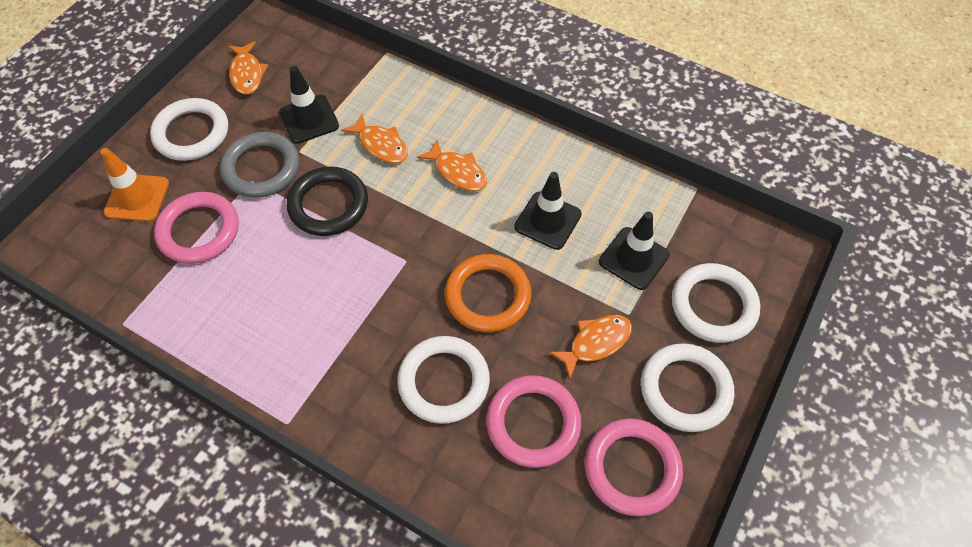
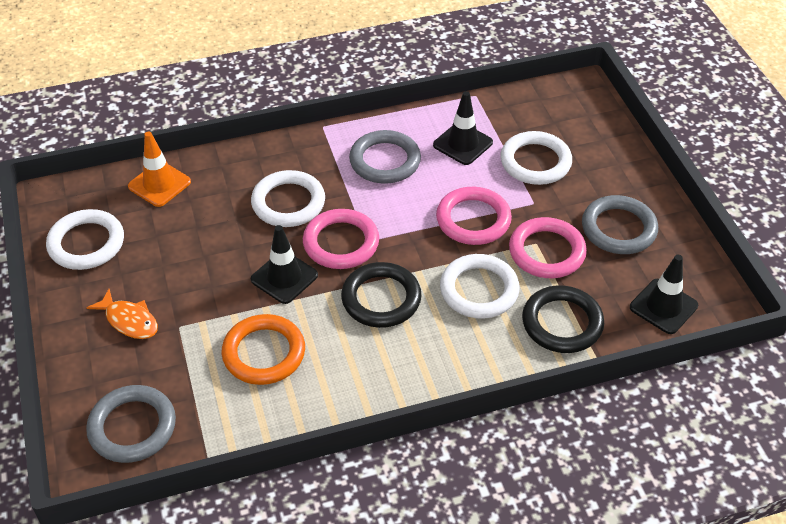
black ring: [287,167,368,236] = 1 -> [341,262,421,328] [522,285,604,353] = 2
grey ring: [220,132,299,198] = 1 -> [86,385,176,463] [349,130,421,184] [582,195,658,254] = 3
orange fish: [228,41,268,95] [341,113,408,163] [417,140,487,191] [549,315,632,379] = 4 -> [87,289,158,339] = 1

